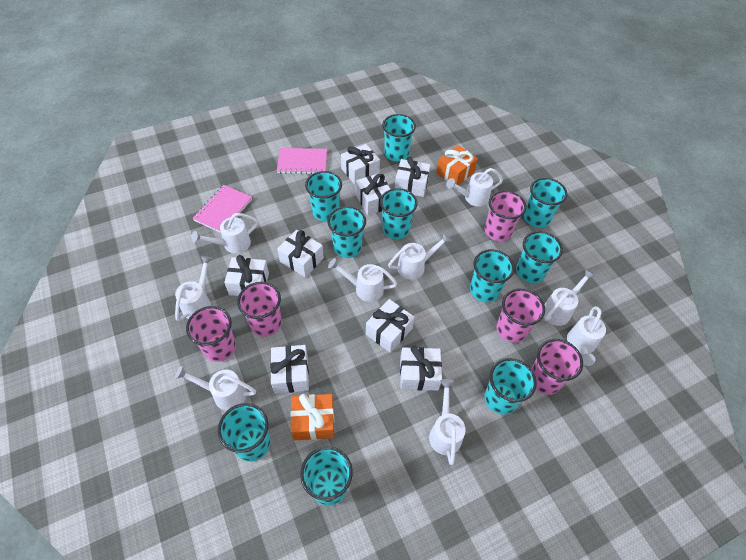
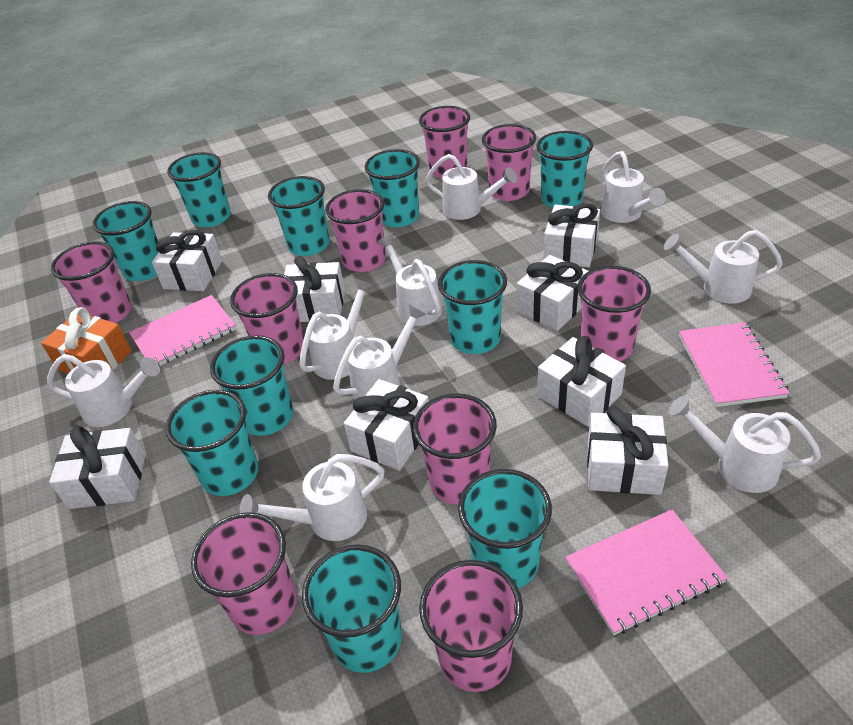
orange gift: [290,394,334,441] [436,145,478,185] = 2 -> [41,307,132,373] = 1
pink cup: [186,306,236,362] [237,282,282,337] [485,191,526,241] [497,288,545,343] [531,339,583,395] = 5 -> [51,241,132,323] [191,512,297,635] [230,273,304,364] [325,189,386,272] [413,393,497,505] [419,106,470,179] [419,560,523,692] [482,124,536,201] [578,266,651,361] = 9
pink notebook: [192,185,252,233] [277,148,327,174] = 2 -> [129,295,236,367] [565,509,728,635] [679,322,790,407] = 3

